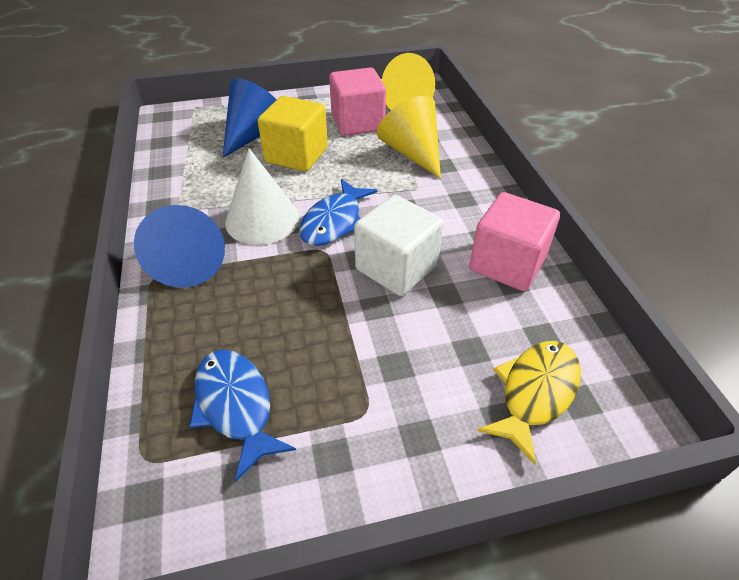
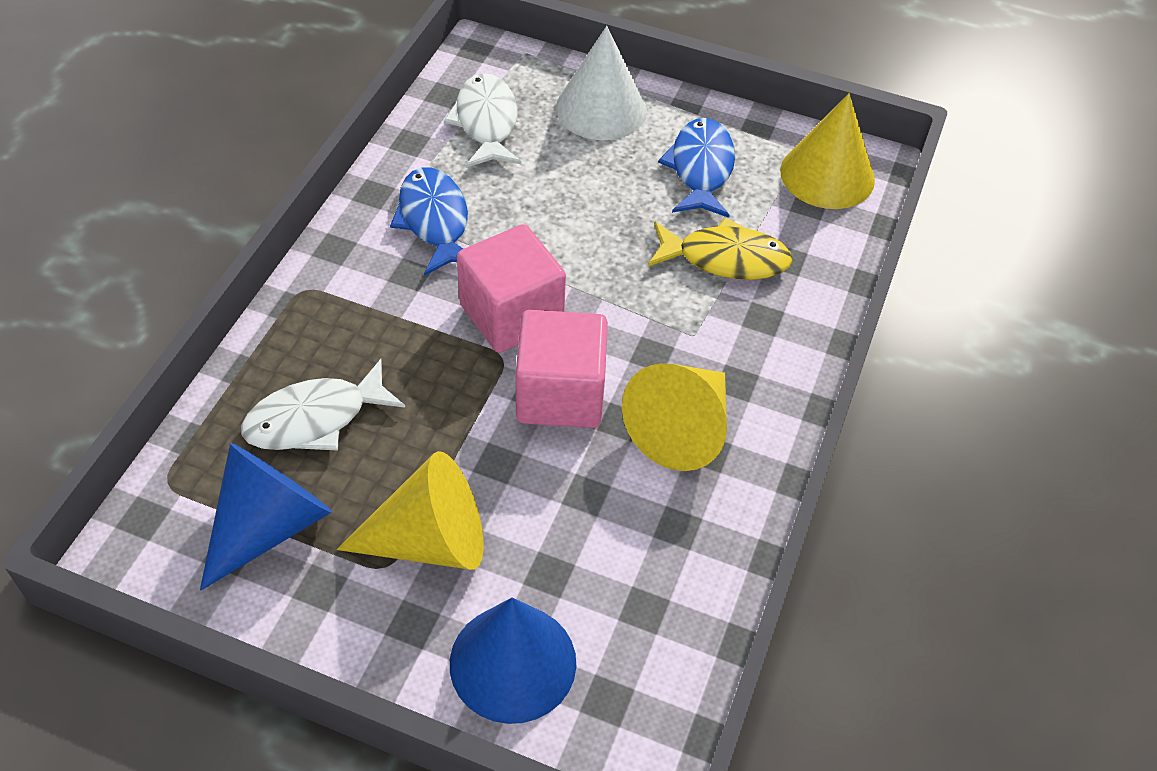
white cube: [354,195,444,296] = 1 -> none = 0
white fish: none = 0 -> [241,359,405,451] [444,73,522,168] = 2
yellow cone: [377,96,441,179] [382,53,435,110] = 2 -> [337,451,484,570] [622,363,727,471] [780,93,875,209] = 3
yellow cube: [258,96,328,172] = 1 -> none = 0

